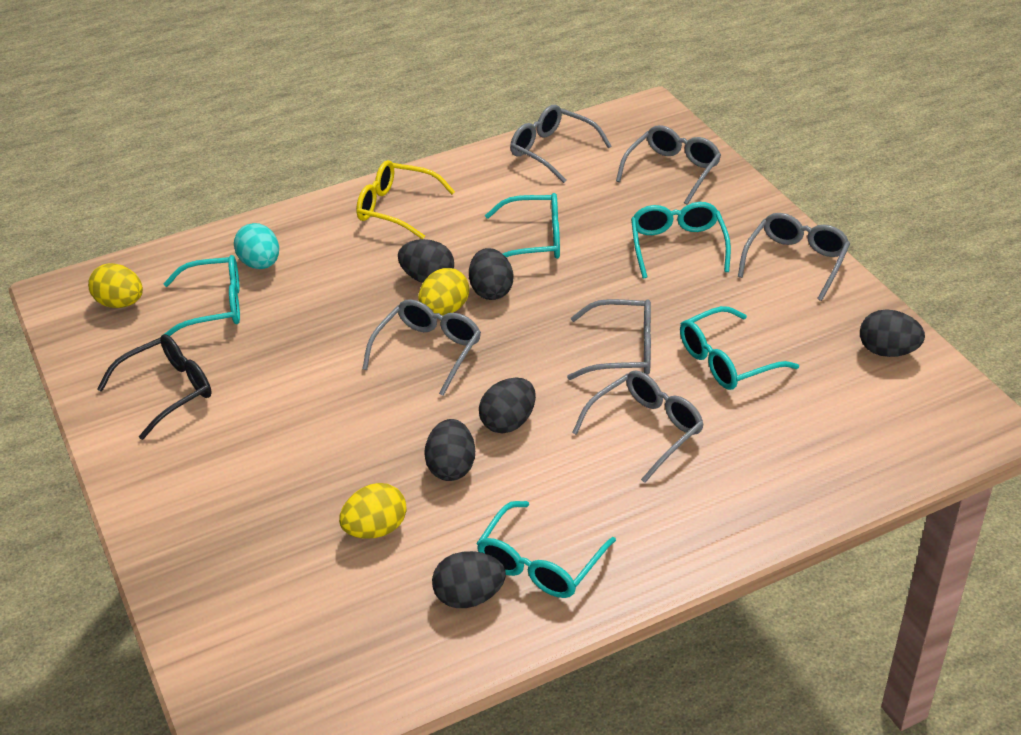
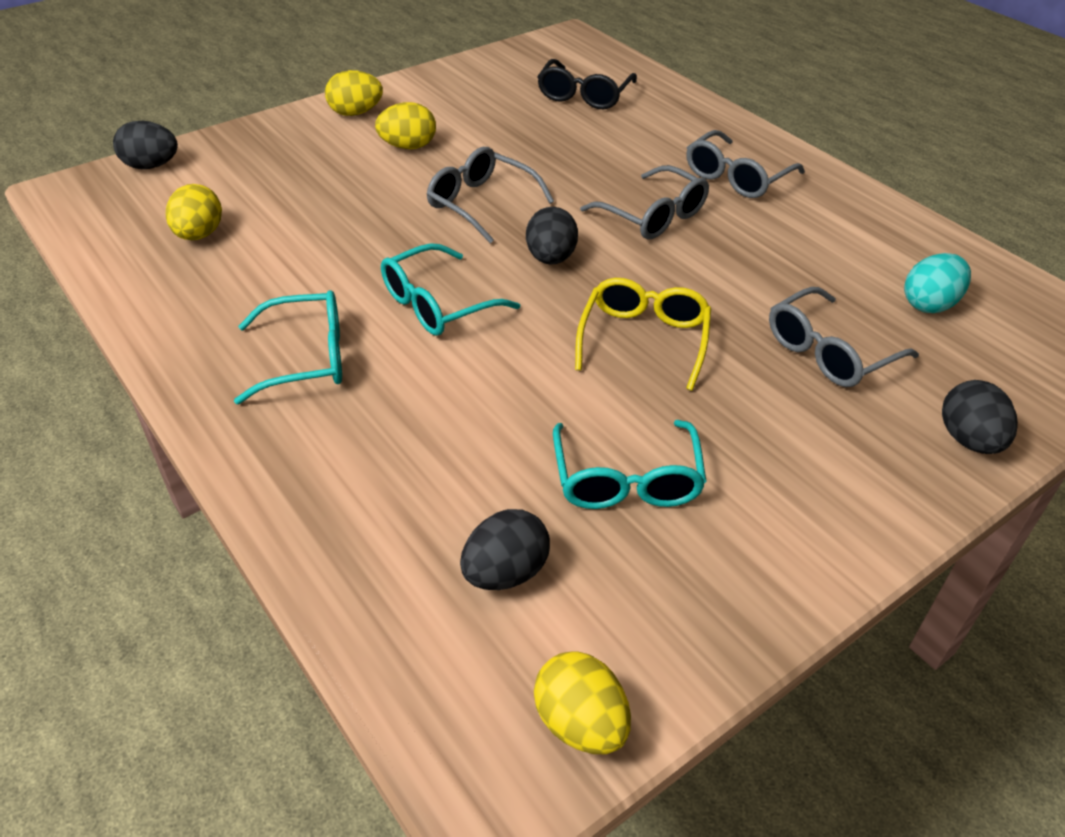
black egg: [398,239,454,283] [424,419,475,481] [432,551,506,608] [469,248,513,300] [479,377,536,433] [860,309,925,357] = 6 -> [113,121,178,169] [460,509,550,590] [526,207,578,265] [942,380,1018,454] = 4
grey glasses: [362,299,481,396] [510,105,611,183] [567,299,651,380] [572,370,704,483] [616,125,721,205] [738,213,850,301] = 6 -> [427,147,554,243] [580,165,709,239] [686,130,805,198] [769,287,919,387] = 4
turquoise glasses: [163,255,240,336] [476,501,616,598] [485,193,560,259] [631,202,731,279] [680,306,799,390] = 5 -> [234,290,342,404] [381,243,520,336] [553,420,706,509] = 3
yellow egg: [88,263,143,308] [339,483,407,539] [418,268,469,316] = 3 -> [166,184,222,240] [325,70,383,116] [375,102,436,149] [534,651,631,754] = 4

